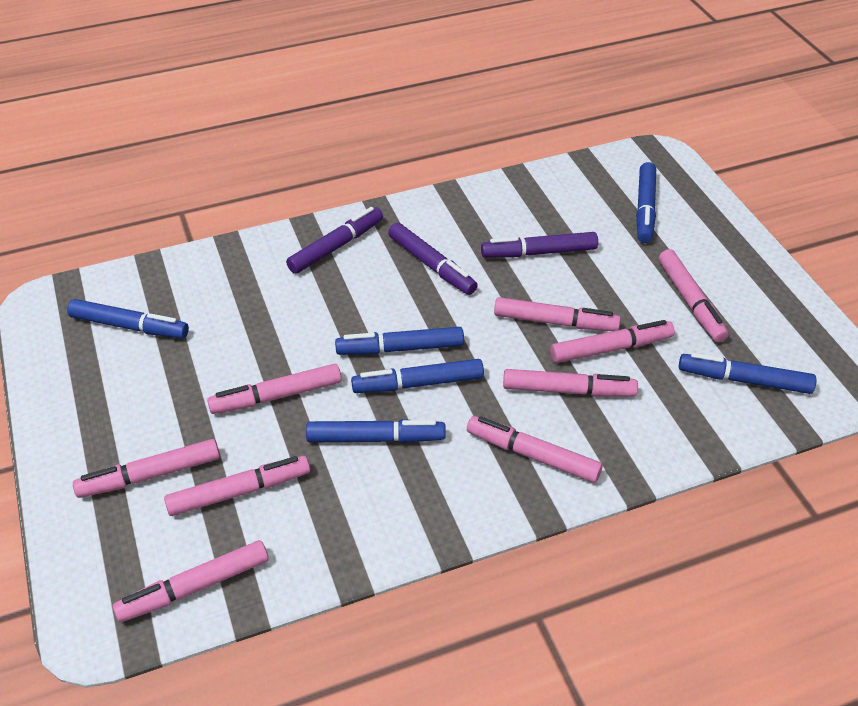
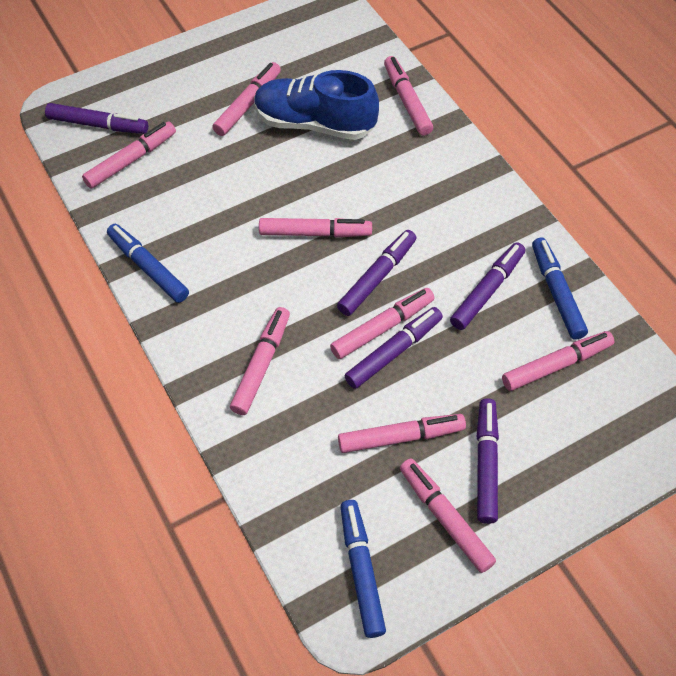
blue marker: [67,299,189,339] [306,419,446,443] [335,327,464,355] [351,359,484,393] [636,162,656,243] [679,353,817,394] = 6 -> [107,224,189,303] [340,500,386,638] [532,238,588,340] = 3
blue shoe: none = 0 -> [254,70,379,140] = 1
purple marker: [286,207,383,274] [388,223,478,295] [481,232,598,258] = 3 -> [45,103,148,134] [337,230,416,316] [345,307,443,389] [450,242,525,330] [477,399,499,524] = 5

